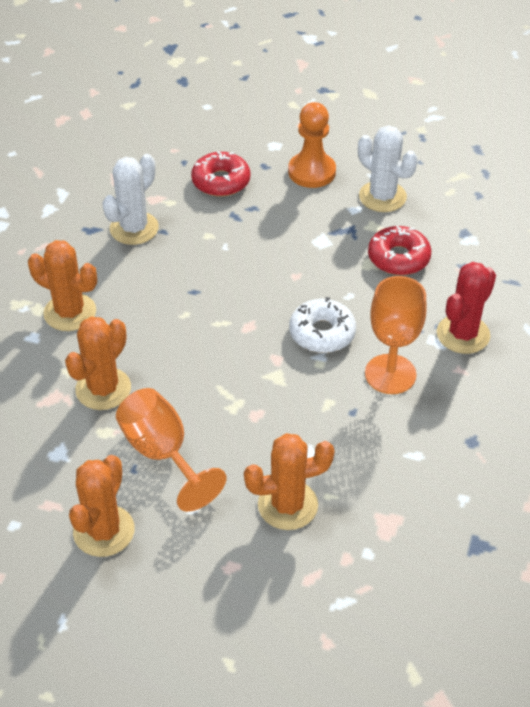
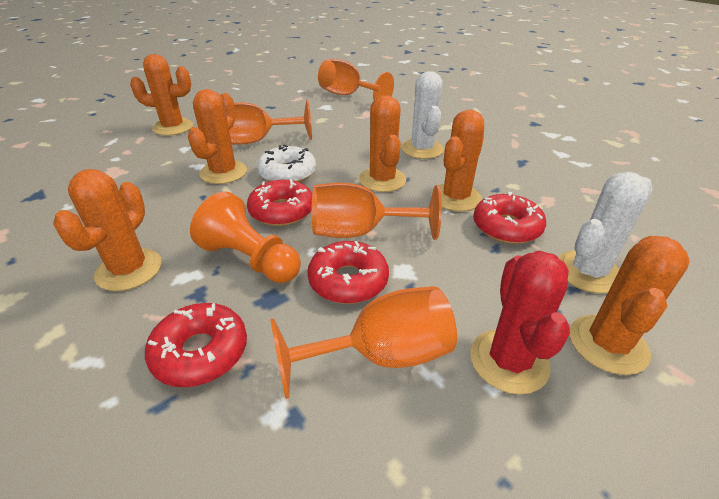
orange cactus: [28,240,97,331] [65,316,131,410] [69,455,135,557] [244,433,335,530] = 4 -> [53,169,162,291] [130,54,193,136] [188,89,247,184] [359,95,406,192] [431,110,484,212] [570,236,690,375] = 6
orange goblet: [116,388,227,512] [365,276,427,394] = 2 -> [229,99,312,145] [270,286,457,399] [311,183,442,240] [318,59,394,100] = 4
red donut: [191,151,250,197] [368,226,431,275] = 2 -> [145,303,247,387] [247,179,312,226] [307,241,389,304] [473,192,546,244] = 4

